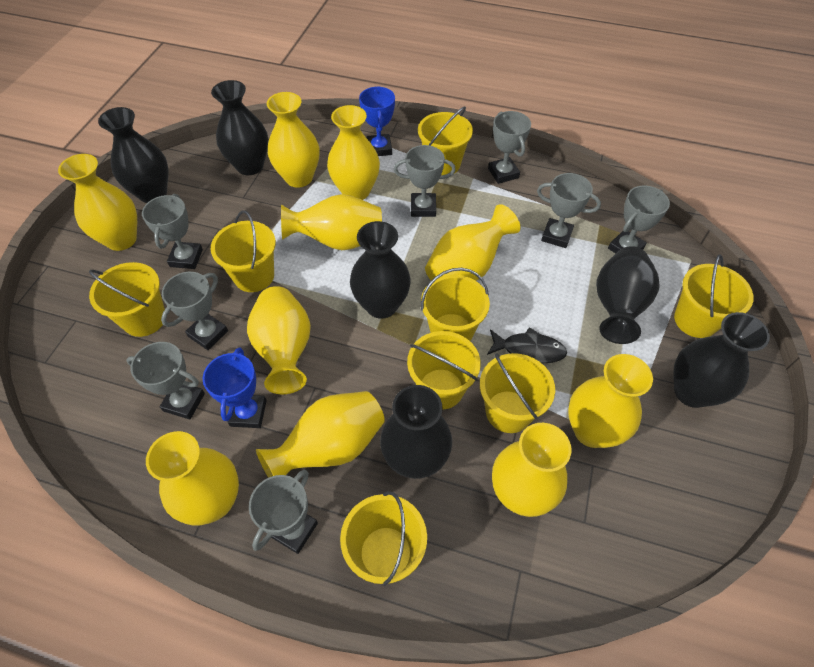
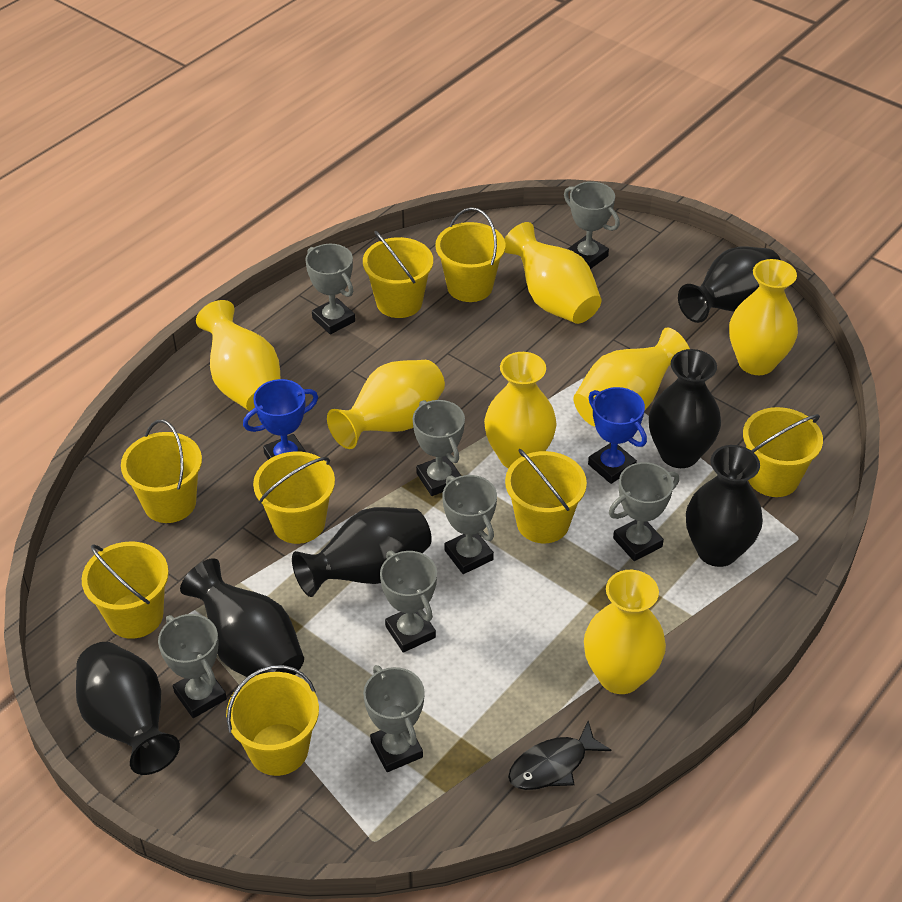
yellow vase: [58,154,137,251] [146,431,239,525] [247,286,311,395] [256,391,385,478] [267,92,319,188] [281,194,382,250] [327,105,380,200] [425,204,521,281] [492,423,571,517] [568,354,653,448] = 10 -> [196,300,280,411] [327,360,445,449] [484,352,557,469] [504,222,601,324] [573,328,690,426] [584,570,666,694] [729,259,798,375] = 7

